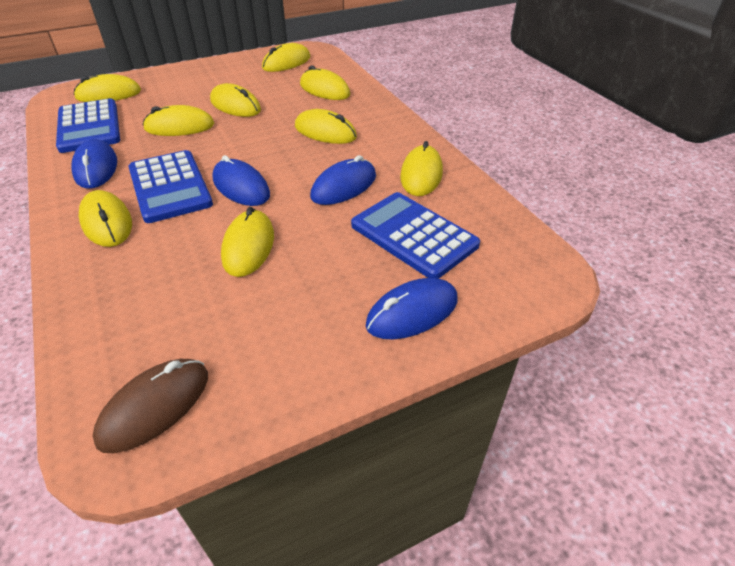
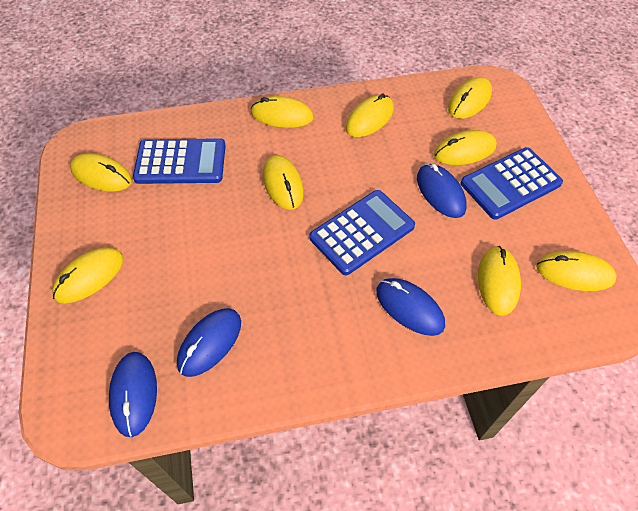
brown mouse: [93,359,208,453] = 1 -> none = 0

